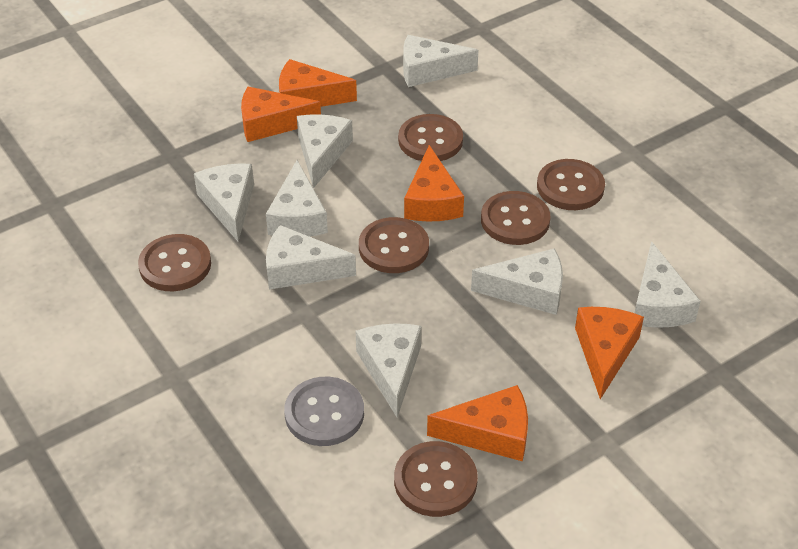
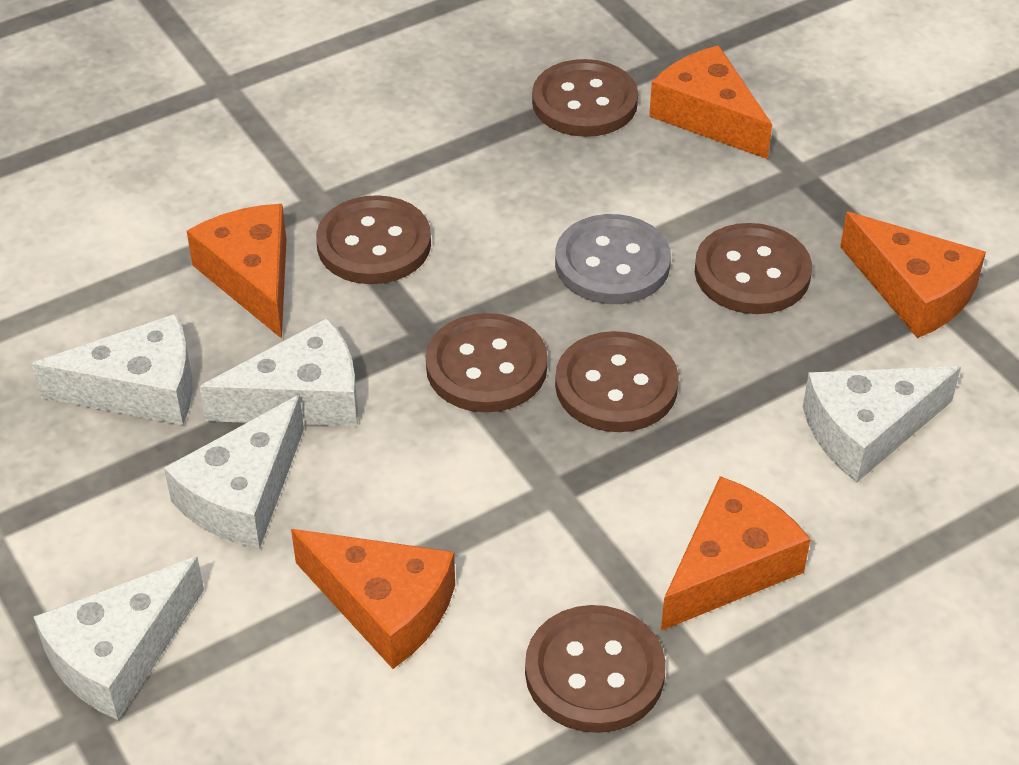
white cheese: [194,164,254,241] [266,160,328,237] [266,225,356,290] [297,114,353,189] [356,323,422,418] [403,35,479,87] [471,248,563,315] [635,241,701,328] = 8 -> [32,313,192,425] [34,557,204,720] [164,395,304,549] [199,318,358,427] [803,366,961,482] = 5

